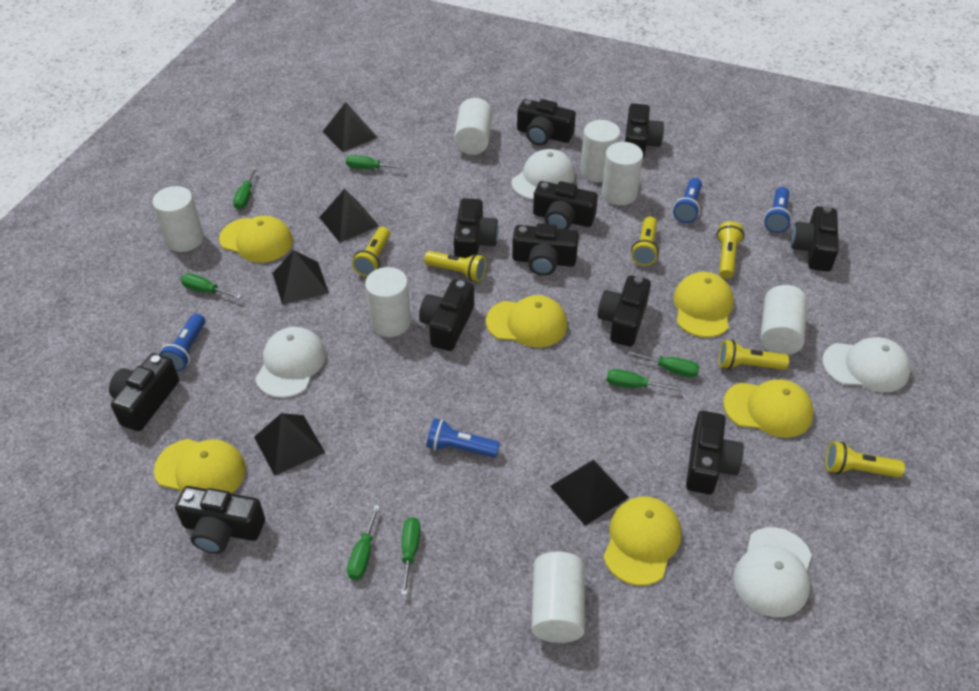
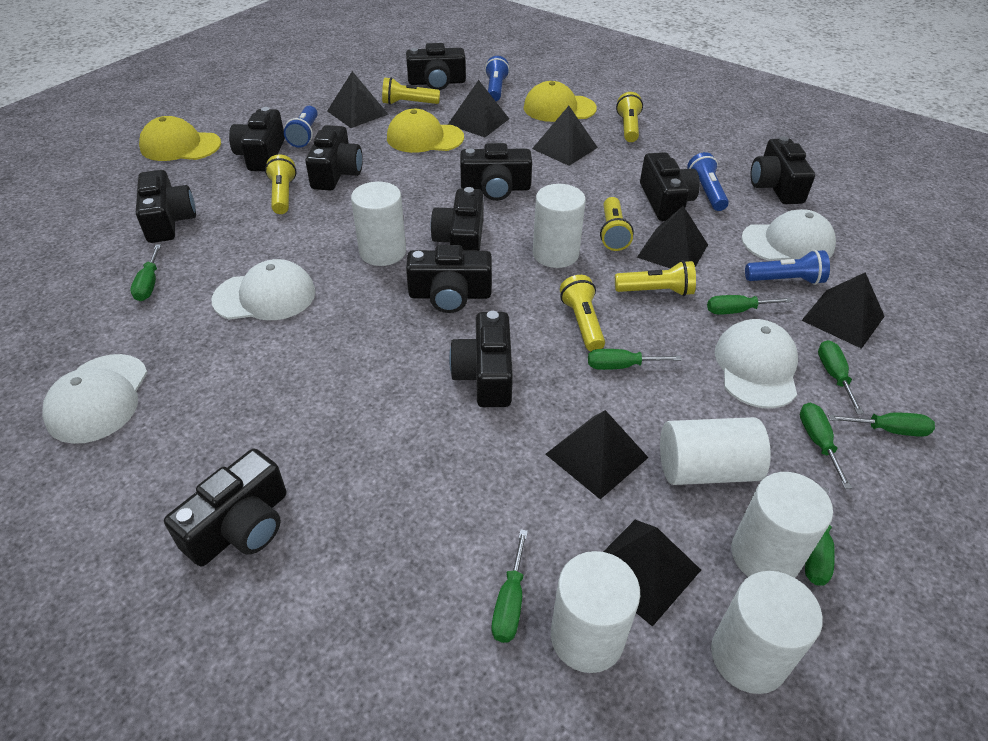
black pyramid: [254,413,325,476] [272,250,329,305] [319,189,379,243] [323,102,378,152] [550,459,629,526] = 5 -> [327,71,388,128] [448,80,509,137] [532,106,598,166] [546,410,649,499] [603,520,701,627] [637,206,708,269] [801,272,885,349] = 7
green screwdriver: [181,273,241,299] [233,167,257,209] [346,155,405,169] [347,505,380,580] [401,517,421,595] [606,369,680,391] [628,351,700,378] = 7 -> [130,244,161,301] [492,529,528,643] [588,349,682,370] [707,295,793,315] [800,403,852,489] [805,487,835,586] [818,340,864,414] [828,413,935,437] = 8
white cylinder: [152,186,204,252] [365,267,411,337] [454,98,493,155] [531,551,585,643] [580,120,620,182] [602,142,643,205] [760,285,807,355] = 7 -> [351,182,406,266] [533,184,586,268] [551,551,640,673] [660,417,771,485] [711,571,823,694] [731,472,833,578] = 6
yellow cap: [154,439,246,494] [219,216,293,263] [486,295,567,347] [603,497,682,586] [674,272,734,337] [723,379,814,438] = 6 -> [139,116,221,161] [387,109,464,153] [524,81,597,122] = 3

